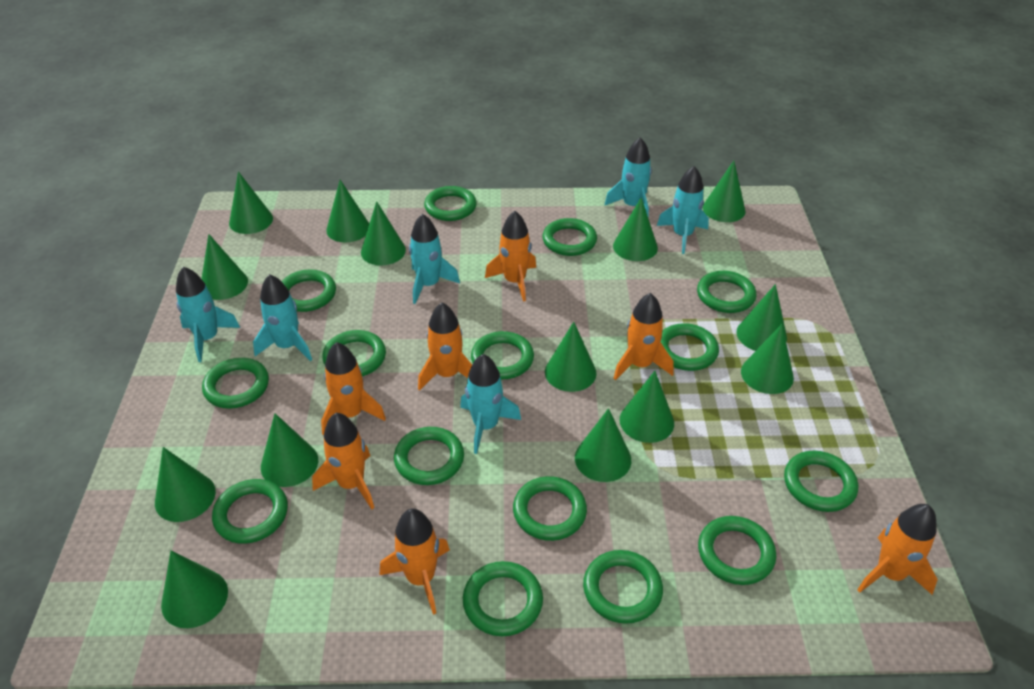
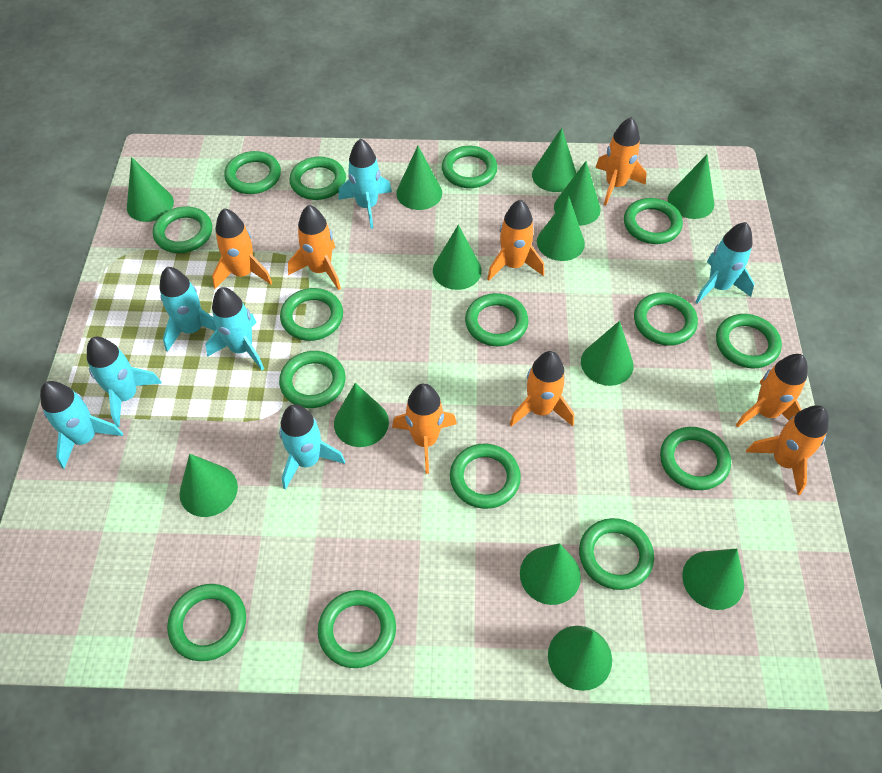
green cone: [155,447,216,522] [161,550,228,628] [201,234,248,300] [229,171,273,234] [261,413,318,487] [326,180,369,242] [361,201,406,265] [545,322,597,392] [575,408,631,482] [613,197,658,261] [620,371,674,443] [703,161,746,222] [737,284,787,351] [741,324,794,394] = 14 -> [127,157,174,222] [180,454,238,517] [334,383,389,447] [396,146,442,210] [433,225,482,290] [520,543,581,605] [532,128,576,192] [537,196,585,261] [548,626,612,691] [554,161,601,226] [581,321,634,386] [668,155,714,219] [682,549,744,610] = 13
orange rocket: [312,413,374,509] [321,342,386,435] [380,508,450,615] [418,303,472,391] [485,211,536,302] [613,293,674,380] [857,504,938,595] = 7 -> [212,208,272,289] [288,205,341,290] [392,383,457,474] [487,200,544,280] [509,351,574,426] [595,117,647,205] [736,354,808,427] [746,405,829,495] = 8
turquoise rocket: [176,267,240,362] [253,274,312,361] [409,214,460,304] [460,354,521,454] [605,137,652,216] [657,166,709,254] = 6 -> [40,381,123,469] [87,337,162,427] [160,267,216,352] [206,287,264,370] [279,404,345,490] [338,138,392,229] [695,222,754,304] = 7

